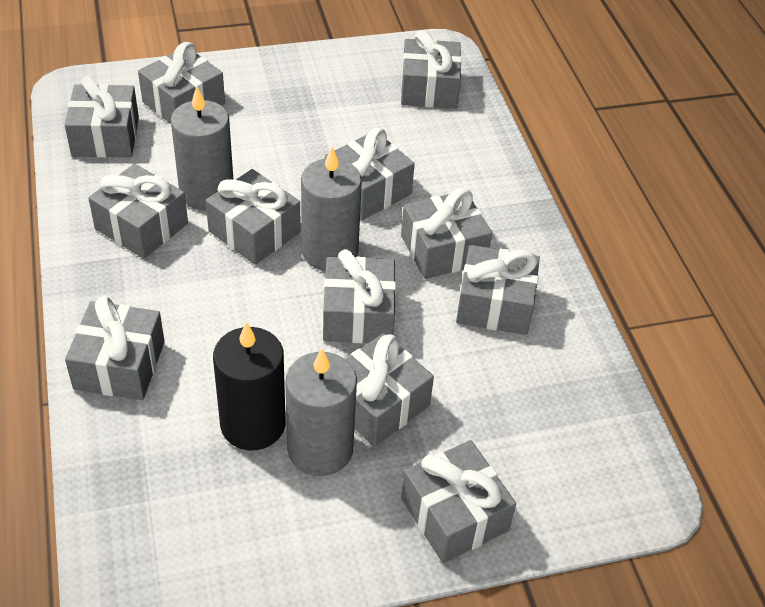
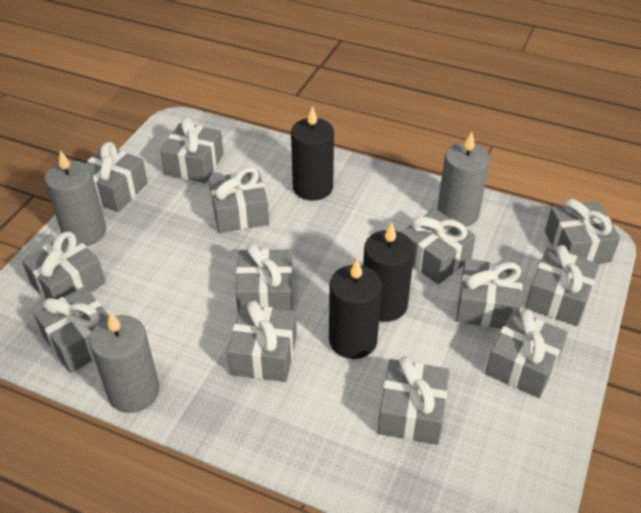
black candle: [213,322,286,450] = 1 -> [291,106,334,201] [329,259,382,359] [363,222,415,322] = 3
grey gift: [65,76,139,158] [65,296,165,400] [88,164,188,259] [138,42,225,124] [206,169,301,265] [323,249,396,343] [325,128,415,220] [345,333,434,447] [401,30,462,109] [401,188,492,279] [401,440,516,563] [456,245,540,335] = 12 -> [22,232,106,300] [34,287,109,373] [86,142,148,212] [160,117,224,183] [209,167,269,233] [227,300,297,382] [235,244,293,312] [378,356,449,445] [401,209,476,284] [456,259,523,329] [485,309,568,398] [525,245,599,326] [545,199,620,264] = 13

